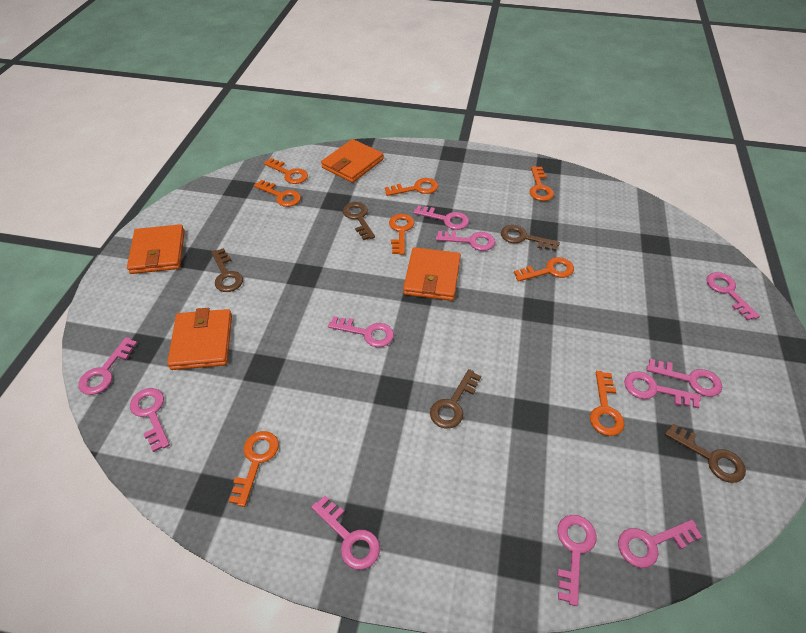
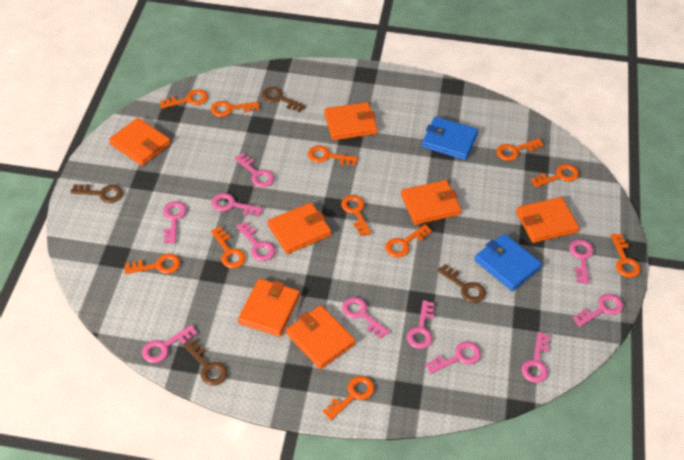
blue wallet: none = 0 -> [422,117,478,160] [475,234,542,291] = 2
brown key: [211,248,243,292] [343,202,375,240] [430,369,481,428] [501,225,560,251] [665,423,746,483] = 5 -> [70,184,123,203] [184,339,227,386] [262,87,306,112] [437,264,486,303] = 4
orange key: [229,431,279,507] [254,180,301,207] [264,158,308,184] [385,178,438,196] [389,214,414,255] [514,257,574,282] [530,166,554,201] [590,371,625,436] = 8 -> [124,254,180,274] [160,89,208,109] [211,101,259,117] [211,227,246,268] [308,145,358,166] [323,376,374,420] [341,195,371,236] [385,224,432,258] [496,138,544,161] [531,164,579,188] [611,234,640,278] = 11
orange wallet: [127,224,185,274] [167,308,232,370] [321,139,383,183] [403,247,461,301] = 4 -> [109,118,171,166] [238,278,300,337] [267,202,331,254] [286,305,356,369] [324,102,378,140] [401,180,461,225] [516,197,579,243] = 7

